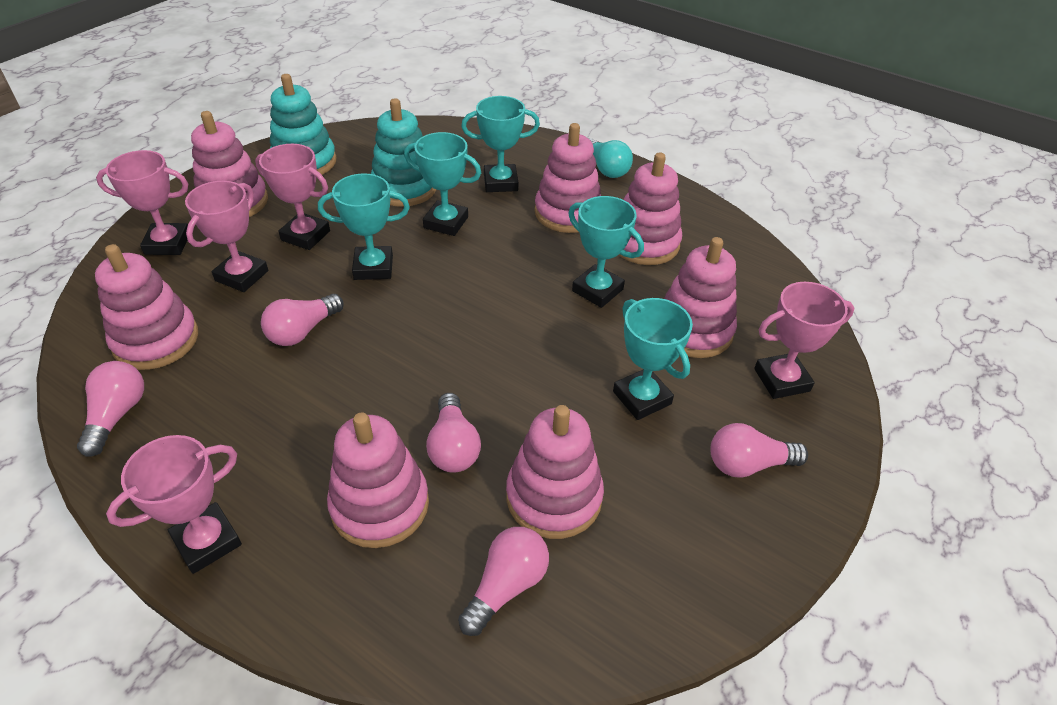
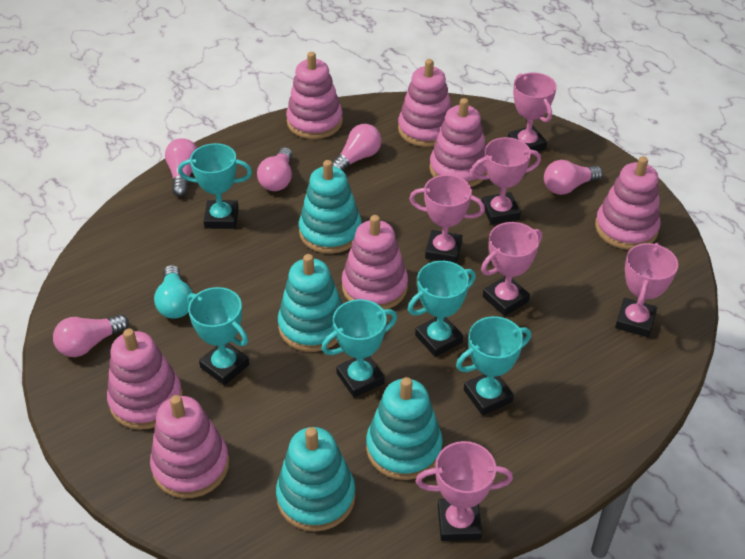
pink trophy: [96,150,188,255] [106,435,242,574] [185,181,268,292] [255,144,330,250] [754,282,854,399] = 5 -> [409,175,485,264] [416,441,513,541] [471,137,541,224] [481,222,542,316] [508,72,557,152] [615,243,678,337] = 6
turquoise stacking toy: [270,74,337,175] [371,98,436,207] = 2 -> [276,427,356,532] [278,254,342,352] [299,160,362,254] [366,377,443,480] = 4

